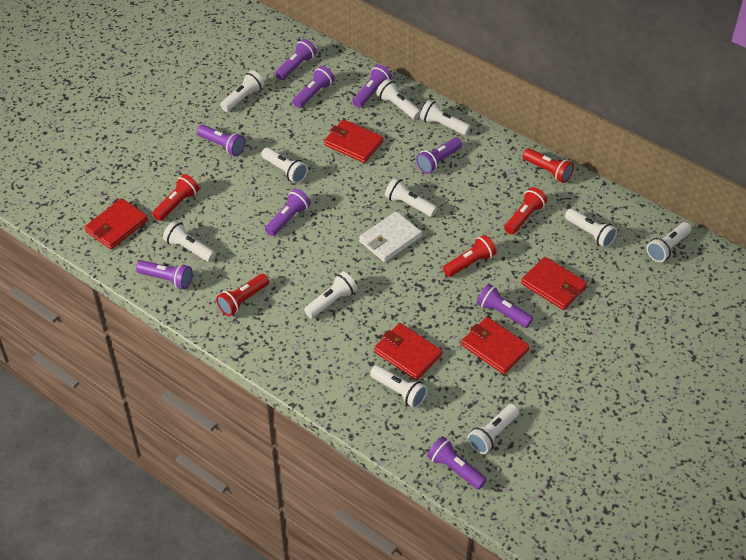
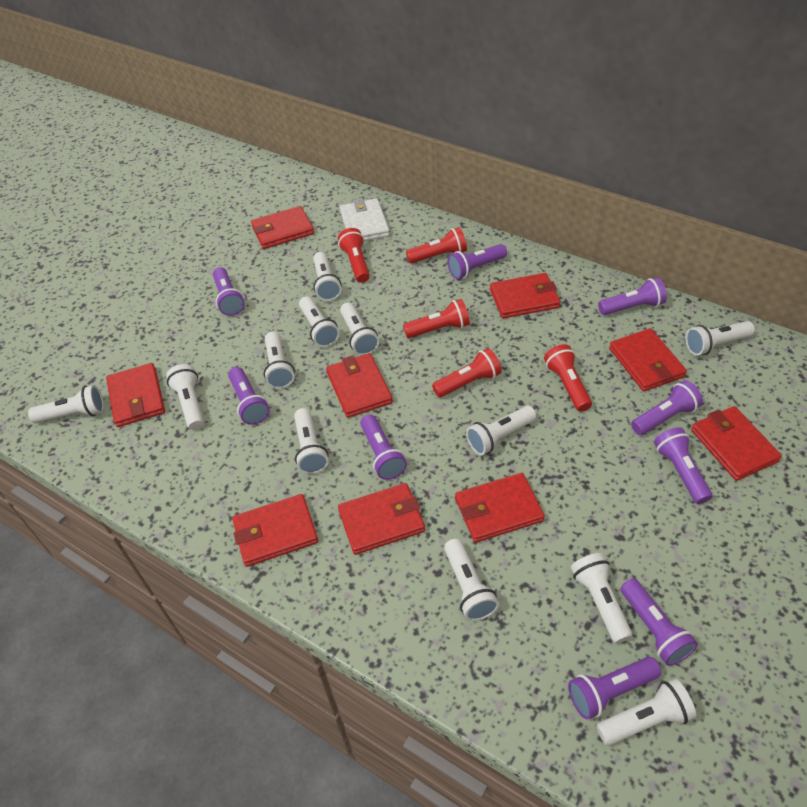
red wallet: [84,198,148,249] [324,119,383,163] [374,323,442,380] [461,317,530,374] [521,257,587,310] = 5 -> [106,363,165,427] [232,494,318,567] [251,206,314,249] [326,353,393,418] [338,483,425,555] [455,473,545,543] [490,273,560,319] [609,328,687,391] [691,406,782,481] = 9
white flashlight: [163,221,216,262] [220,70,265,112] [261,147,308,183] [304,272,357,318] [370,365,427,408] [376,79,421,120] [385,177,437,217] [420,100,471,135] [468,404,519,454] [565,208,617,248] [647,222,692,262] = 11 -> [28,385,104,423] [166,364,204,430] [264,332,295,389] [294,408,329,474] [299,296,340,347] [313,252,341,301] [340,303,379,355] [444,539,499,621] [466,406,536,455] [571,553,633,644] [596,679,696,746] [686,321,755,356] = 12

